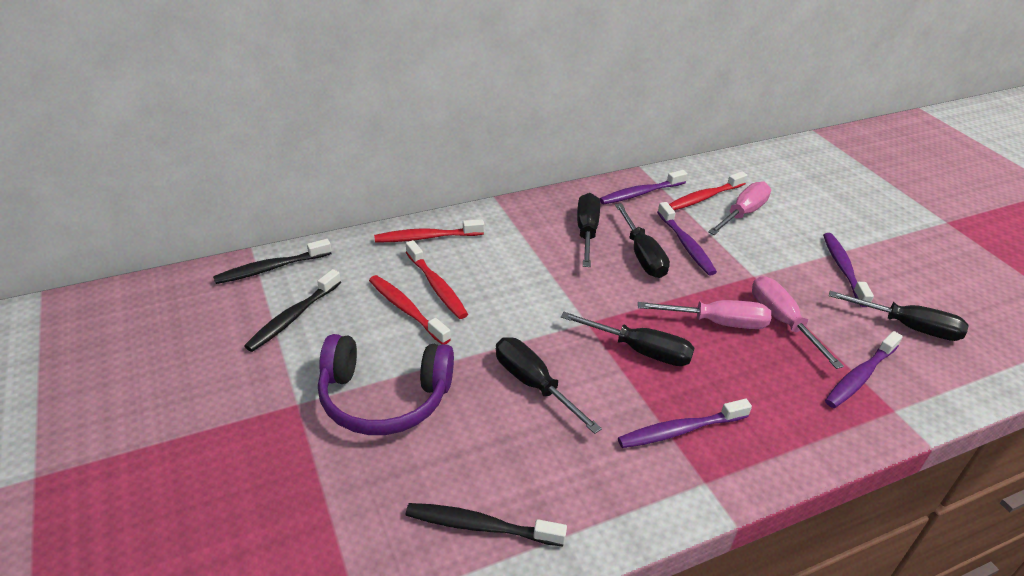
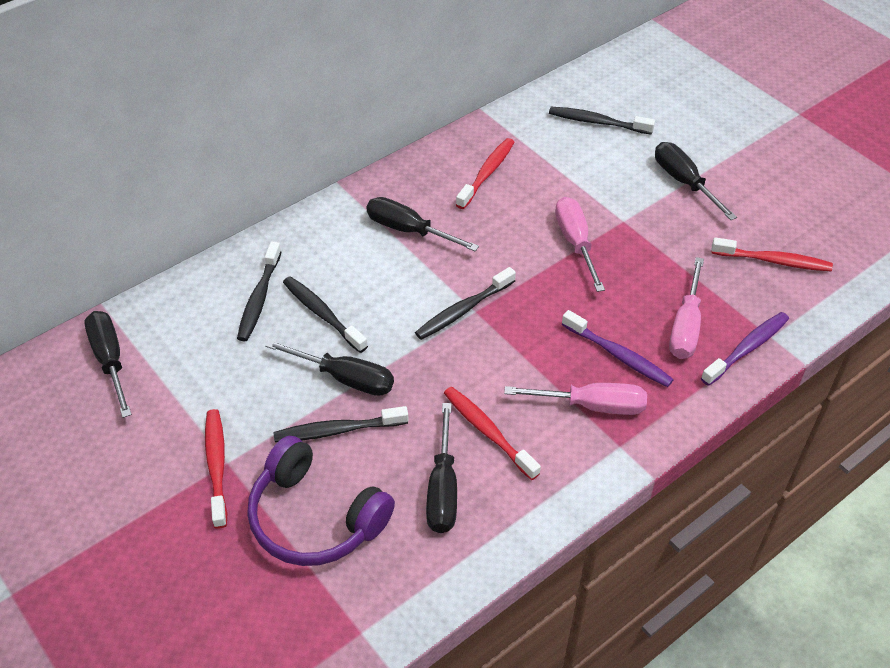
black toothbrush: [213,239,332,284] [244,269,341,352] [406,503,567,546] = 3 -> [237,242,282,342] [274,406,408,442] [283,276,368,353] [415,267,516,340] [549,107,655,135] = 5
purple toothbrush: [600,170,688,204] [618,399,752,448] [657,202,717,276] [823,233,874,307] [825,331,903,408] = 5 -> [562,310,674,387] [701,312,789,386] = 2

